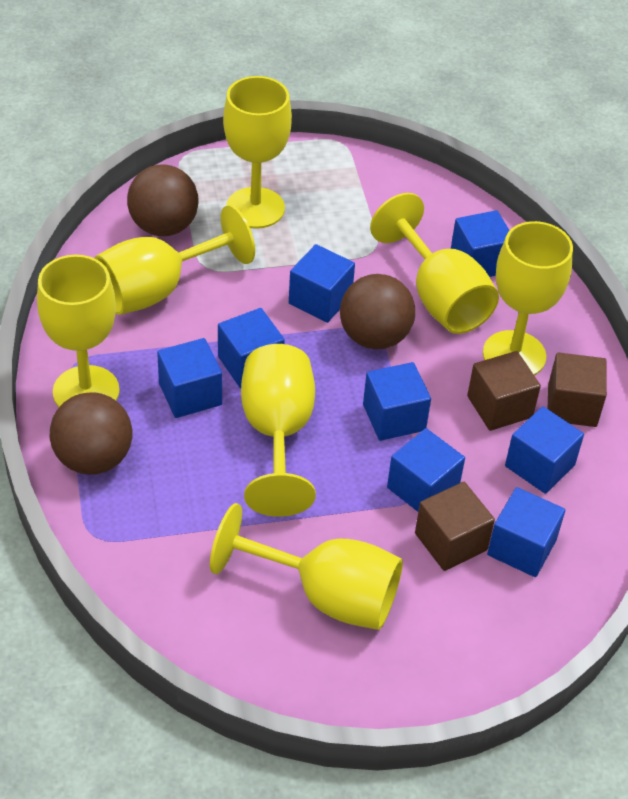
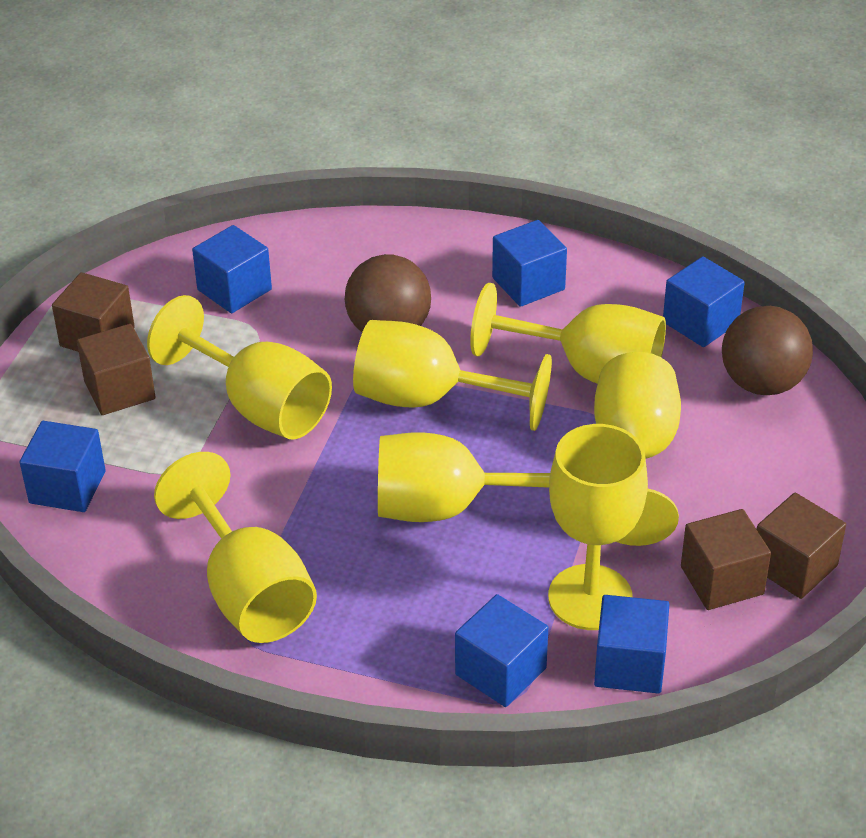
blue cube: [157,338,222,418] [218,308,285,388] [289,244,355,323] [363,362,431,441] [387,428,465,512] [451,210,510,277] [487,487,565,577] [505,406,584,494] = 8 -> [20,421,106,512] [192,225,272,313] [455,594,548,707] [492,220,567,307] [594,595,669,694] [663,256,745,347] = 6
brown ball: [50,392,132,475] [127,164,199,236] [340,274,415,349] = 3 -> [345,254,431,332] [722,306,813,395] = 2
brown cube: [415,482,495,571] [467,351,541,431] [548,352,607,427] = 3 -> [52,272,135,352] [77,324,155,415] [681,509,771,610] [757,492,846,599] = 4

